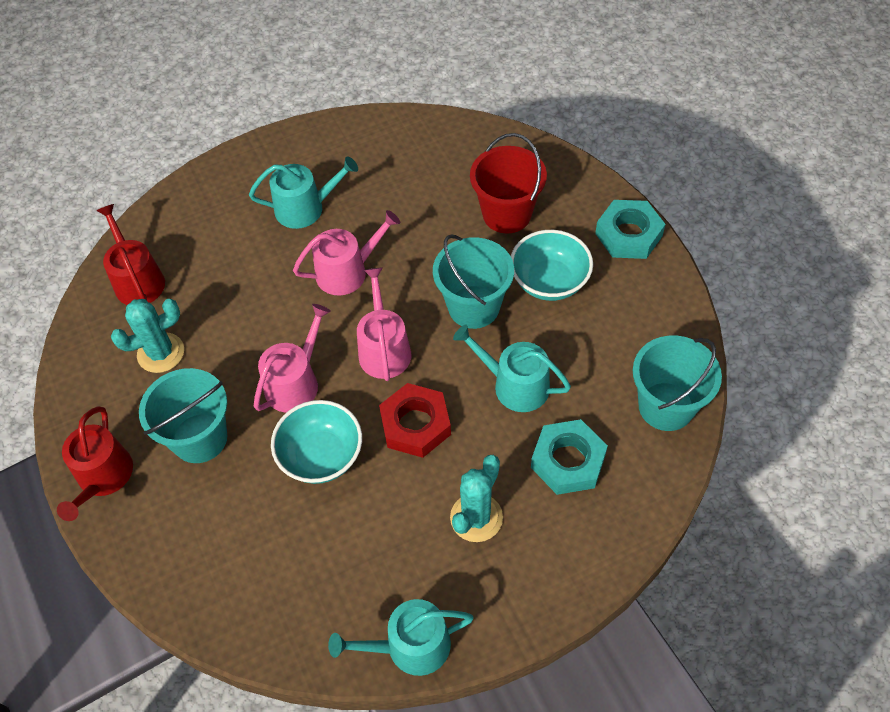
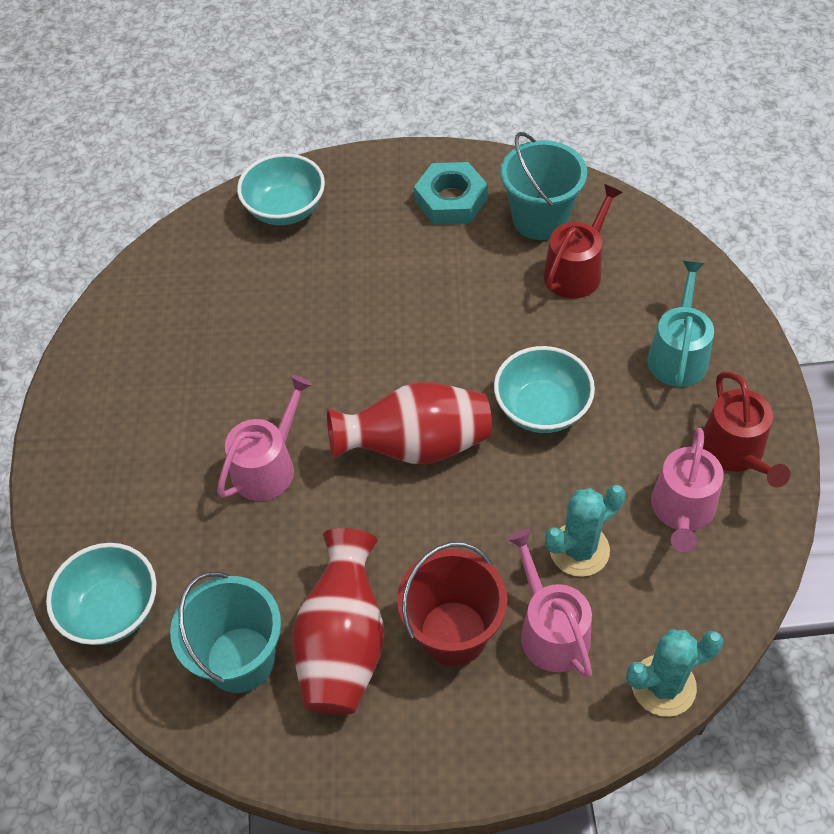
red nut: [379,383,451,458] = 1 -> none = 0
red vase: none = 0 -> [292,528,384,715] [327,382,492,465] = 2
turquoise bowl: [271,400,362,484] [511,230,593,301] = 2 -> [46,543,156,645] [237,153,325,225] [494,346,595,433] = 3
turquoise bucket: [139,368,227,463] [433,234,514,329] [633,336,722,431] = 3 -> [170,572,281,693] [500,132,587,240] = 2
turquoise nut: [531,419,608,495] [595,200,665,259] = 2 -> [414,162,488,225] = 1
turquoise watering can: [249,156,358,229] [328,599,474,676] [453,325,571,412] = 3 -> [647,261,714,387] = 1

